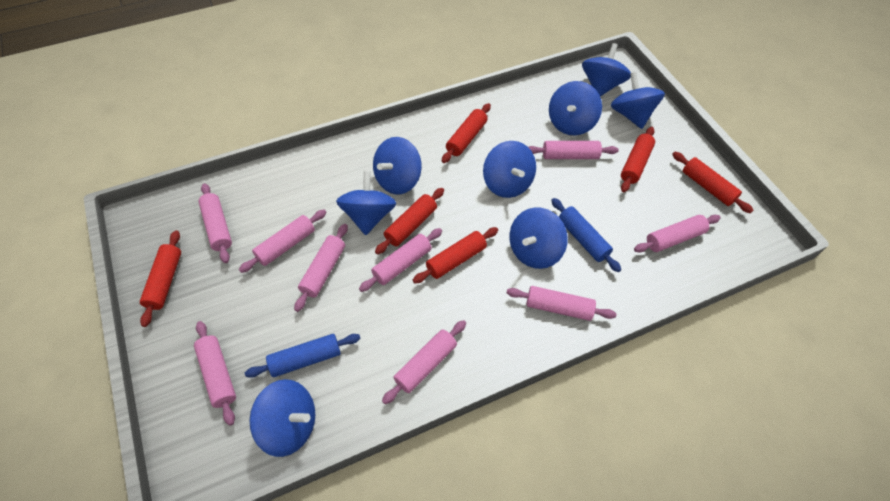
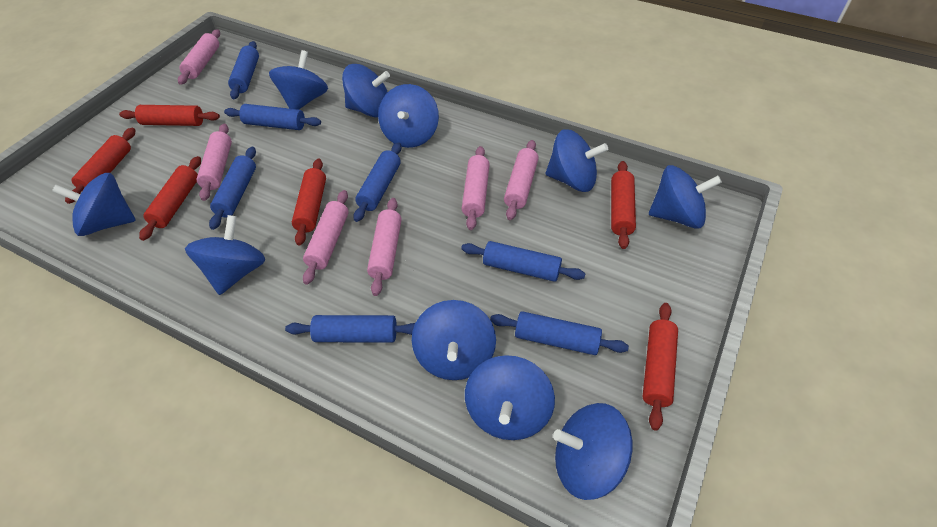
blue rolling pin: [245,334,361,378] [551,198,621,272] = 2 -> [209,147,256,230] [224,104,321,130] [228,41,259,99] [285,315,415,343] [353,142,401,222] [461,241,586,282] [490,311,629,355] = 7
blue spinning top: [249,379,315,457] [336,171,396,235] [373,137,422,194] [483,141,536,198] [510,207,568,269] [549,81,602,136] [582,43,631,96] [611,72,665,129] = 8 -> [52,173,136,236] [185,215,265,295] [269,50,328,110] [342,64,390,117] [378,84,439,148] [412,300,496,380] [465,355,555,440] [546,129,608,192] [553,403,632,500] [649,165,722,229] = 10
pink rolling pin: [194,321,236,426] [198,183,232,263] [239,209,327,273] [294,224,348,312] [359,228,442,292] [382,320,466,404] [507,286,616,321] [528,141,619,159] [634,215,721,253] = 9 -> [178,29,220,85] [197,124,232,201] [303,190,349,285] [367,198,402,296] [462,146,490,230] [504,140,539,220] = 6

